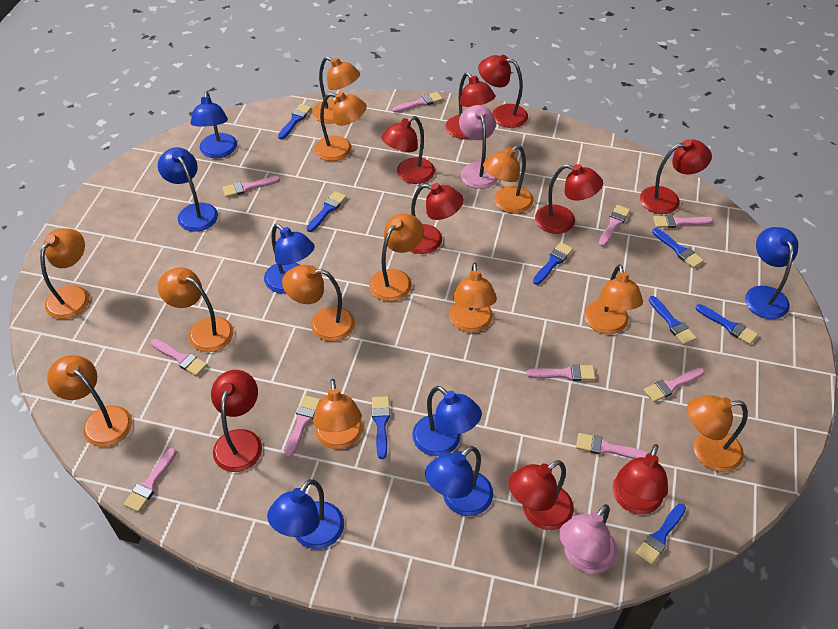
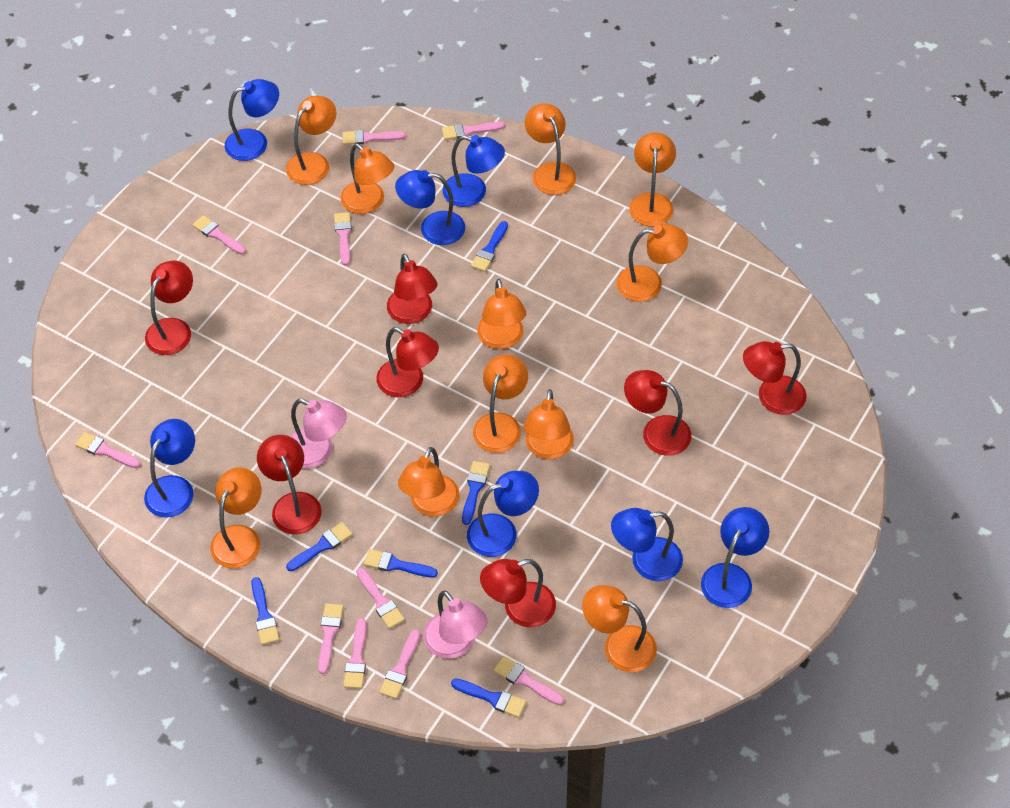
blue brush: [278,104,311,139] [307,191,346,232] [372,396,390,459] [533,242,573,285] [636,504,686,565] [649,296,697,345] [652,228,704,268] [696,304,758,345] = 8 -> [251,577,279,645] [286,522,353,571] [364,549,438,578] [451,678,526,718] [462,461,490,525] [471,221,508,272] = 6
orange lamp: [40,229,89,319] [47,355,132,447] [158,267,234,352] [282,265,355,341] [312,57,360,124] [313,379,363,449] [314,92,367,161] [369,214,424,302] [449,262,497,333] [483,145,534,214] [585,264,643,334] [687,395,748,472] = 12 -> [210,467,261,568] [286,96,336,185] [341,143,394,214] [398,447,460,516] [473,354,528,453] [477,279,526,349] [523,389,574,459] [525,104,576,195] [582,585,657,672] [616,224,688,302] [629,132,676,227] = 11
red lamp: [211,370,262,472] [381,116,435,184] [411,183,464,254] [445,72,495,139] [478,55,528,128] [508,460,574,530] [535,164,603,234] [613,444,668,514] [640,139,712,214] = 9 -> [145,260,193,355] [257,435,322,534] [376,327,439,397] [387,253,437,324] [480,559,556,627] [624,370,691,456] [743,341,807,415] = 7

